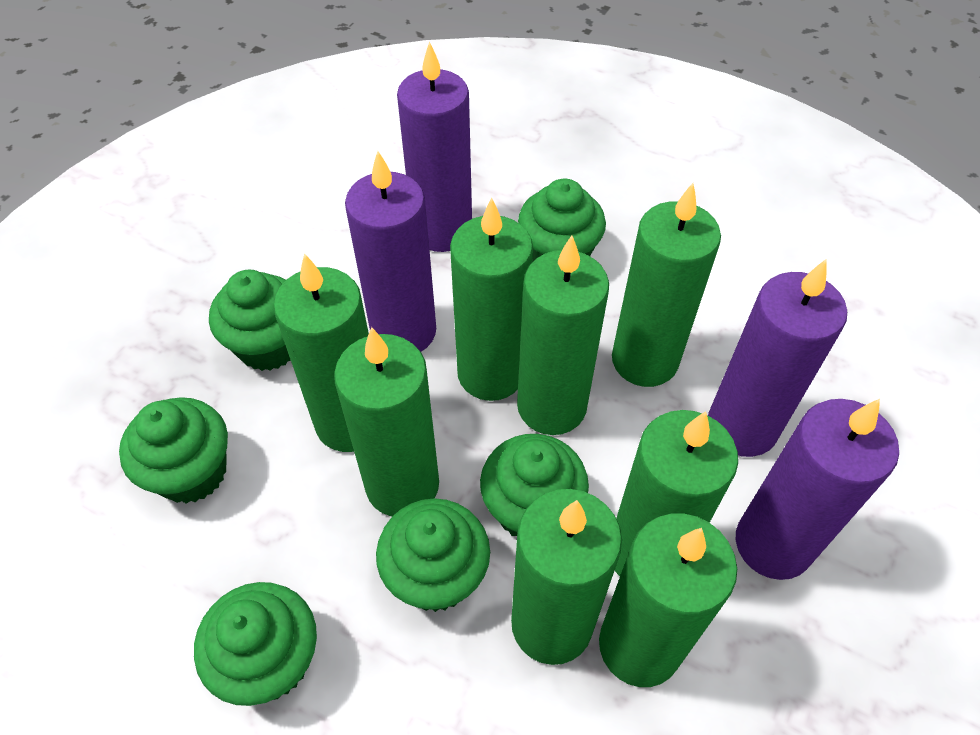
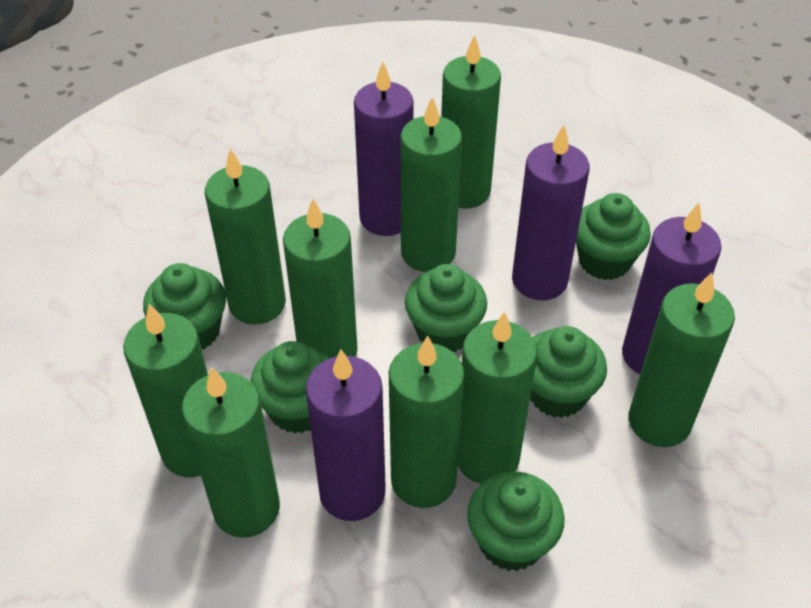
green candle: [274,254,369,452] [334,327,439,517] [450,198,533,401] [511,489,622,665] [517,235,609,435] [599,514,737,687] [612,183,721,387] [615,410,738,576] = 8 -> [123,304,208,477] [182,367,280,538] [205,148,286,325] [283,199,357,358] [389,335,465,508] [400,97,462,272] [441,34,501,209] [458,311,537,484] [628,273,735,447] = 9

